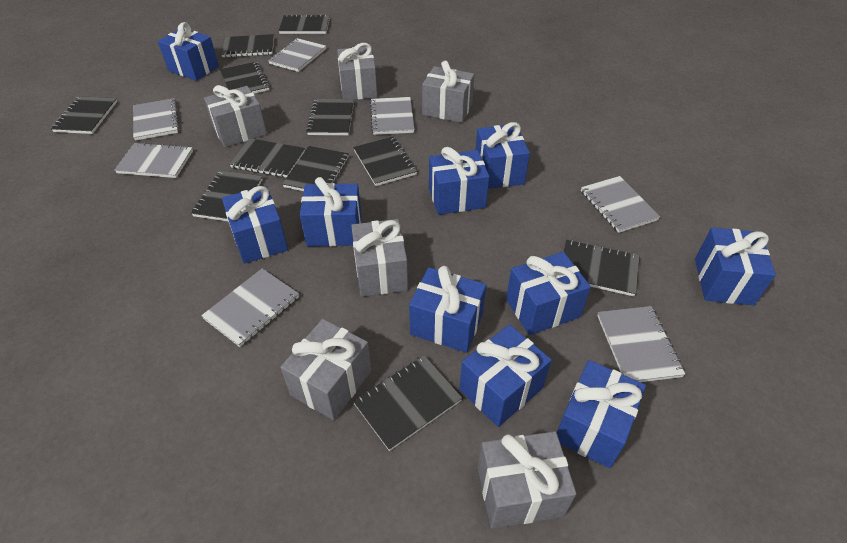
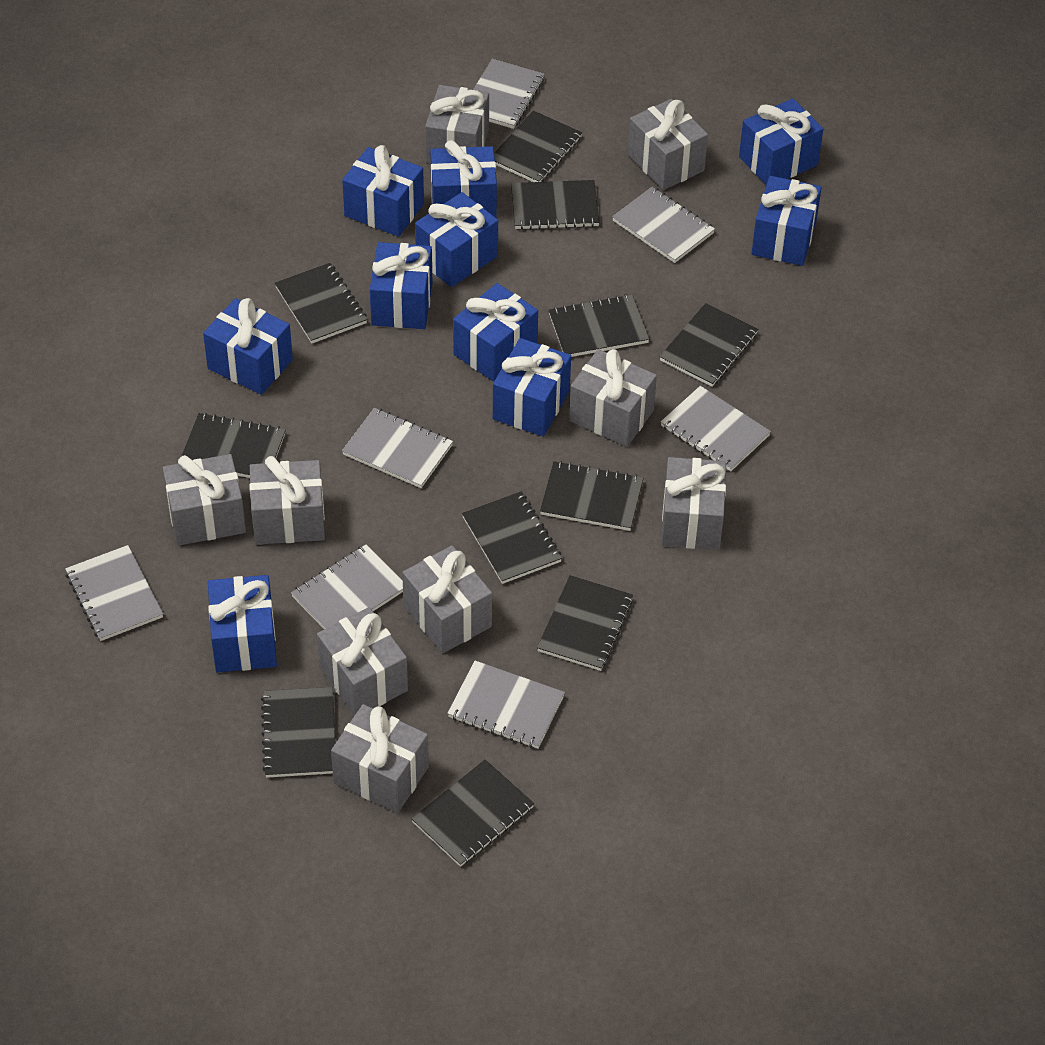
grey gift: [204,85,267,147] [280,319,371,420] [337,43,377,100] [351,219,408,297] [422,61,474,123] [478,431,576,528] = 6 -> [163,454,246,546] [249,456,325,545] [317,607,408,716] [331,704,429,813] [402,545,492,654] [425,85,489,163] [569,349,657,447] [628,99,708,190] [661,457,726,550] = 9

